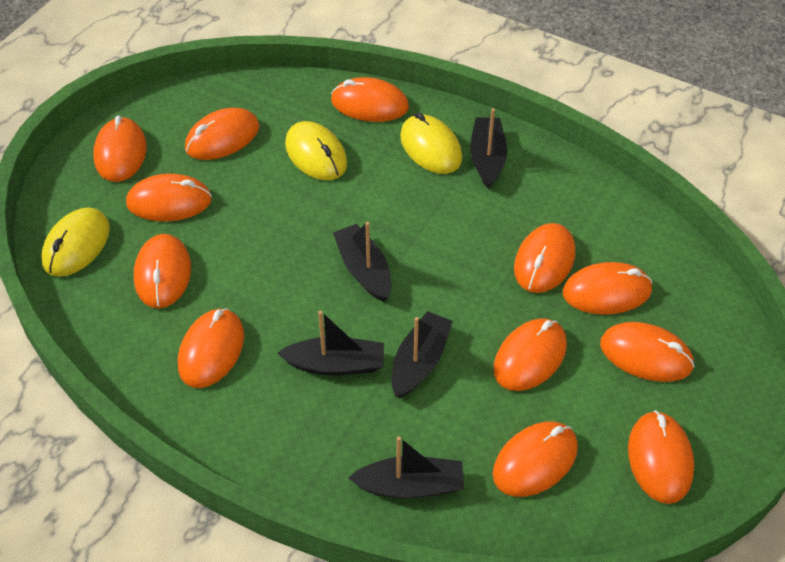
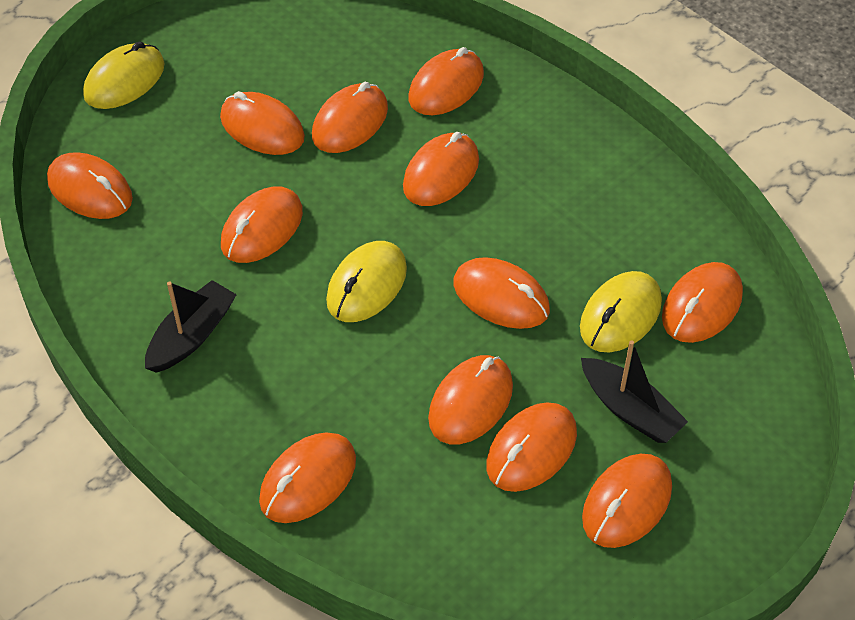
black boat: [277,311,384,375] [333,222,391,302] [348,436,464,499] [392,311,453,398] [470,108,507,189] = 5 -> [145,280,237,373] [581,340,688,443] = 2

